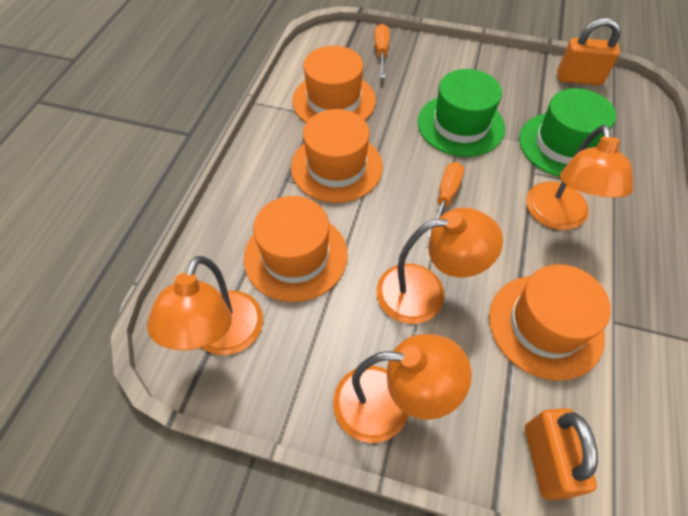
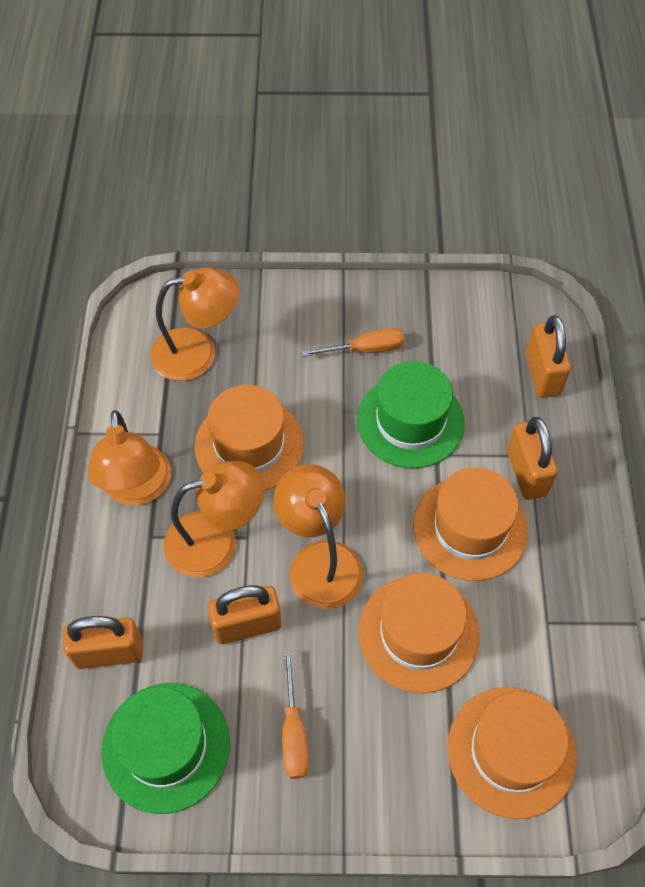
orange padlock: [525,408,598,500] [557,18,621,85] = 2 -> [63,616,143,669] [208,586,282,644] [507,417,558,500] [526,315,571,398] = 4

